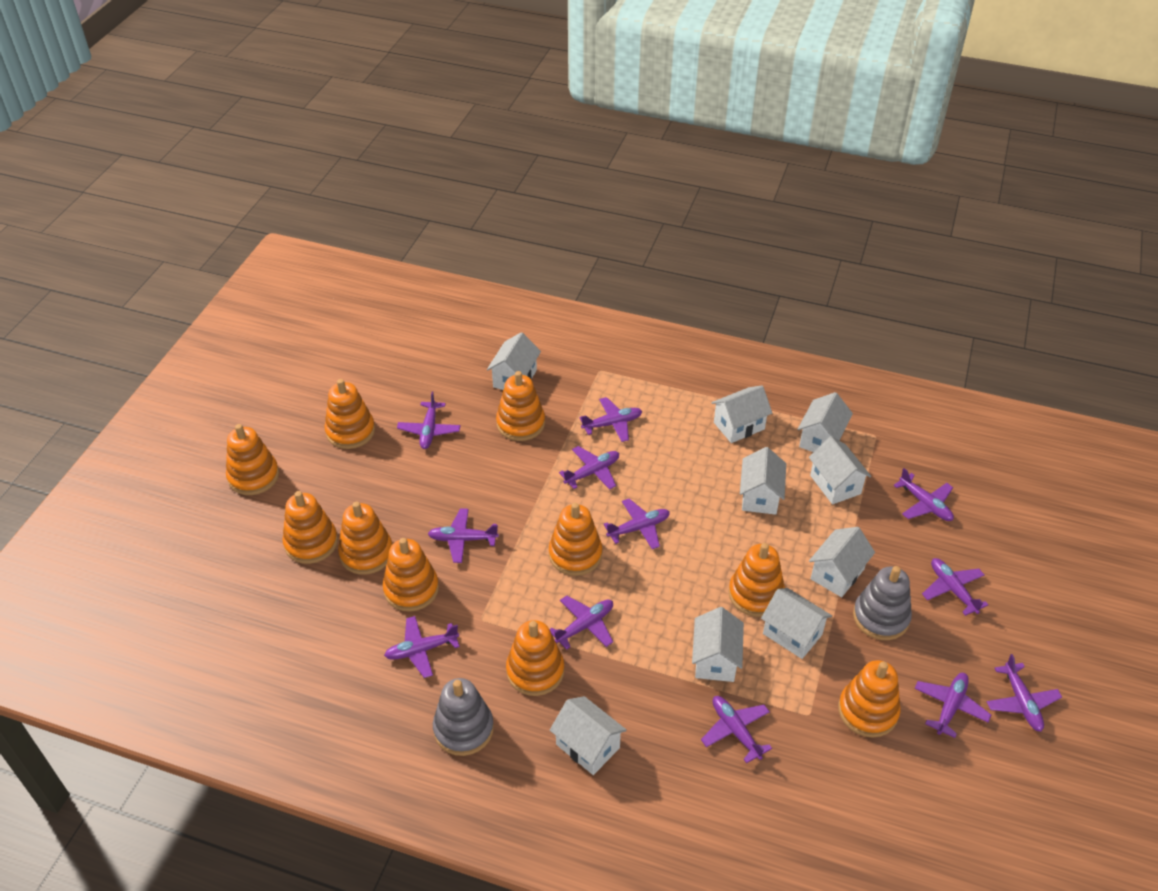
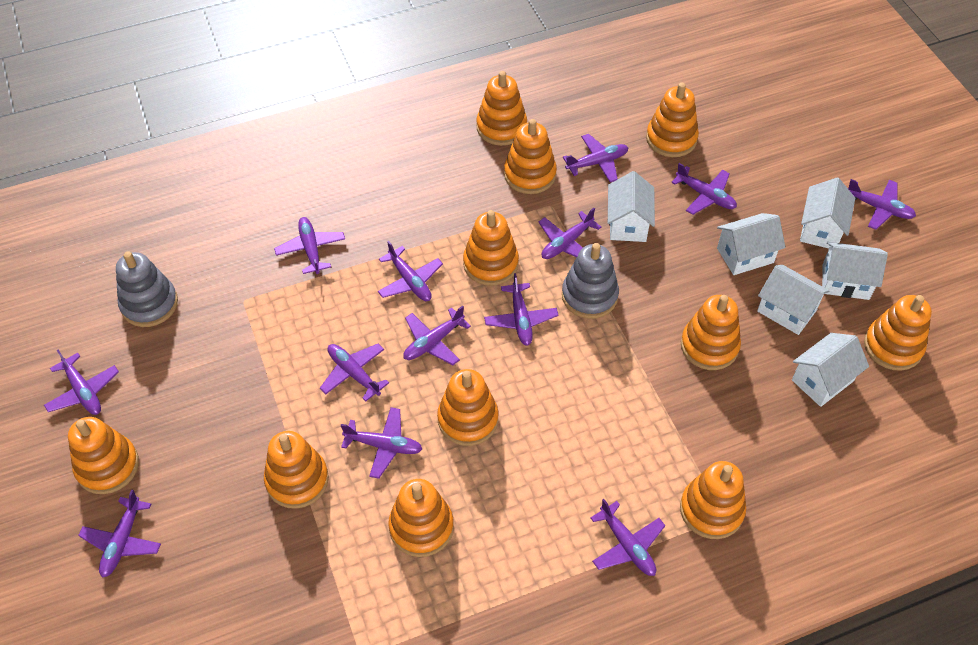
orange stacking toy: [226,424,279,495] [282,491,338,564] [325,379,375,449] [338,502,392,575] [383,538,439,612] [496,371,545,441] [506,620,564,696] [549,503,603,576] [729,543,785,617] [838,660,900,738] = 10 -> [68,417,139,494] [264,431,329,509] [388,479,454,557] [437,369,499,446] [463,210,519,286] [476,71,527,146] [504,119,557,194] [646,83,699,157] [680,461,746,539] [681,295,741,370] [864,295,932,371] = 11
purple plane: [384,616,460,678] [397,392,460,449] [428,508,499,563] [550,595,613,649] [559,446,619,490] [580,397,642,442] [603,499,670,549] [701,696,772,764] [893,468,954,521] [914,673,991,738] [922,558,988,616] [987,654,1062,732] = 12 -> [44,350,119,415] [78,489,161,578] [274,217,345,274] [320,344,389,401] [340,407,422,479] [378,241,443,301] [403,306,471,365] [484,273,558,346] [539,208,601,259] [563,134,628,182] [590,499,666,576] [671,163,737,215] [848,179,916,230] = 13
white house: [487,332,541,390] [550,696,627,775] [692,607,744,682] [711,386,772,443] [740,447,786,515] [761,588,832,659] [798,392,853,452] [809,436,871,504] [809,527,875,597] = 9 -> [608,171,655,242] [717,213,785,275] [757,265,829,335] [792,333,869,407] [800,178,855,249] [822,242,888,300] = 6

